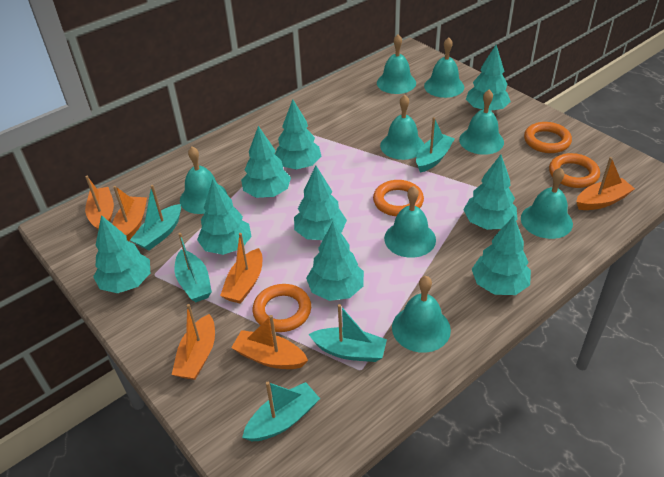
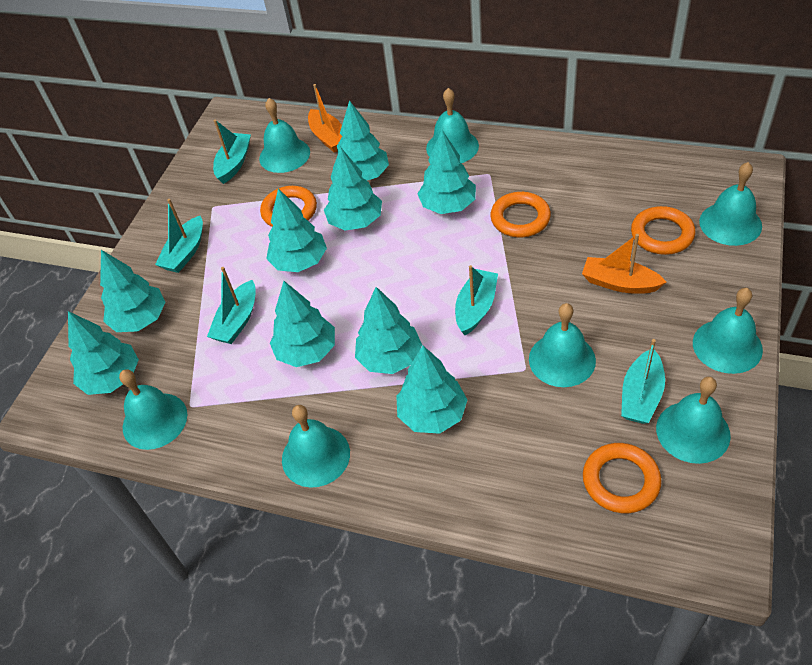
orange boat: [85,176,114,230] [113,186,147,241] [172,304,215,380] [220,233,262,304] [231,315,308,369] [576,157,635,210] = 6 -> [308,84,342,153] [582,234,666,294] = 2

